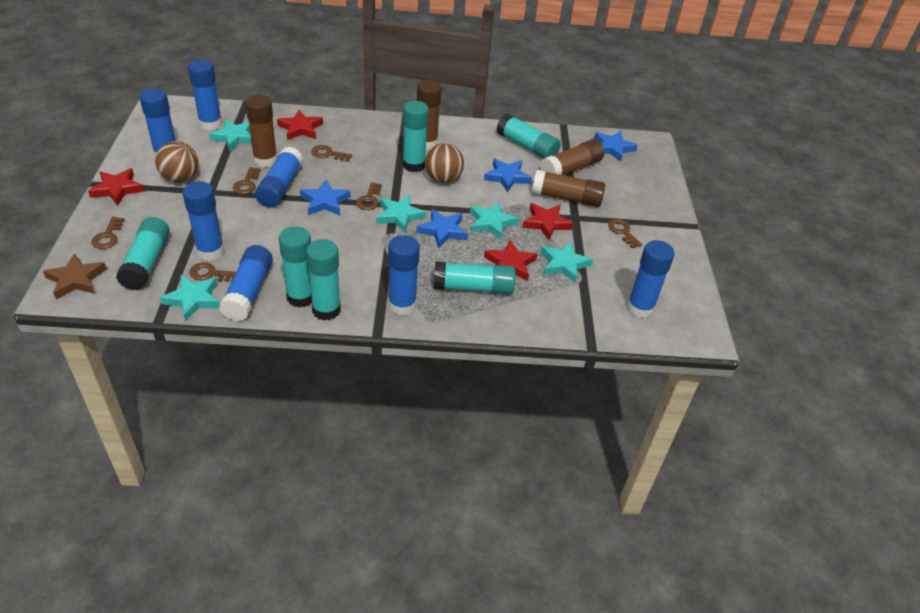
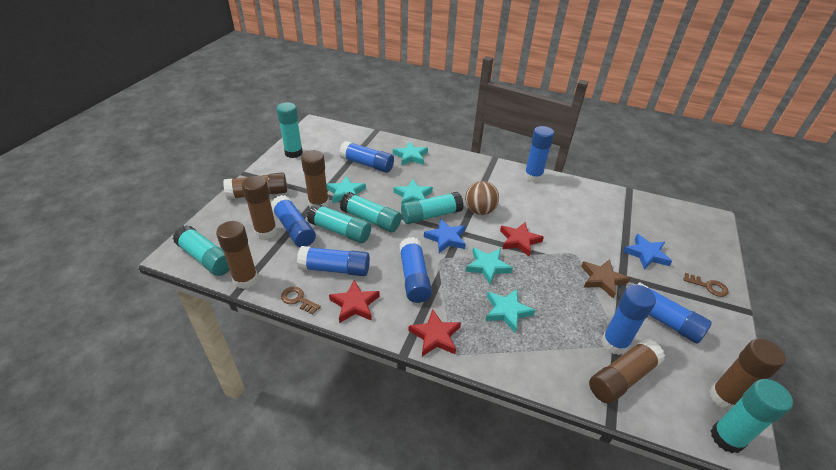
blue star: [300,180,351,215] [416,209,468,248] [484,158,532,193] [594,131,638,162] = 4 -> [424,219,466,253] [623,234,672,269] = 2
brown ball: [155,141,198,183] [425,143,464,183] = 2 -> [465,181,499,215] = 1
brown glue stick: [245,94,277,167] [417,80,442,150] [532,170,605,207] [540,139,604,175] = 4 -> [216,221,258,289] [223,173,287,200] [242,176,277,240] [301,150,329,208] [589,339,665,404] [709,338,786,411] = 6
brown key: [91,217,125,249] [189,262,236,282] [233,167,261,194] [311,145,352,162] [356,182,382,210] [608,219,642,248] = 6 -> [281,287,321,315] [684,273,729,297] = 2
red star: [88,168,144,206] [277,110,323,140] [484,240,537,281] [522,203,574,240] = 4 -> [329,280,380,323] [409,309,461,356] [500,222,544,256] = 3

